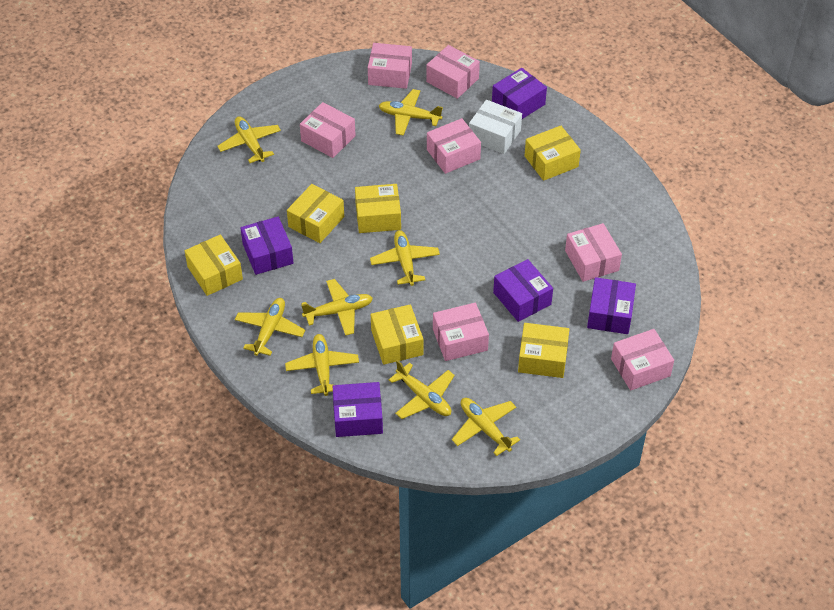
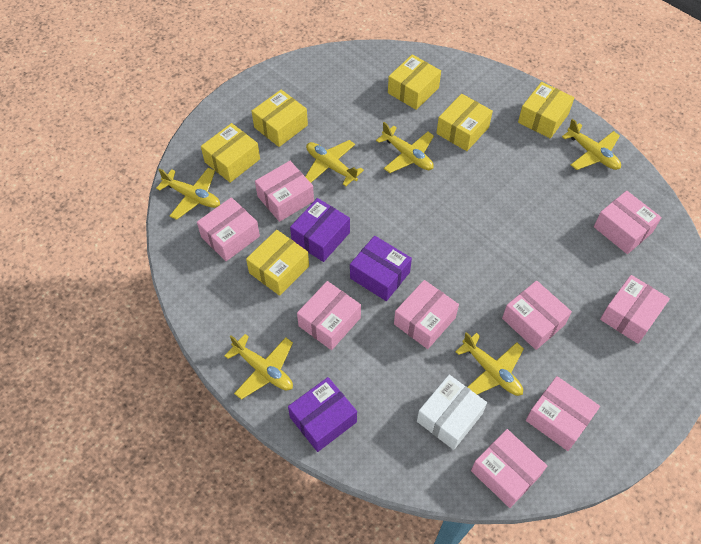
pink box: [300,102,356,158] [368,43,412,89] [426,45,480,99] [427,118,481,174] [433,303,489,361] [565,223,622,282] [611,329,674,391] = 7 -> [197,197,260,261] [255,161,314,222] [297,281,361,350] [394,280,459,349] [471,429,547,508] [502,281,572,350] [526,376,600,451] [594,191,662,254] [600,275,670,344] = 9
purple box: [240,217,293,275] [332,382,383,437] [492,68,547,119] [493,259,553,322] [587,277,636,334] = 5 -> [288,377,357,452] [290,198,350,262] [350,236,412,301] = 3
yellow plane: [217,116,281,163] [235,298,305,356] [285,334,359,396] [301,279,373,336] [370,230,440,286] [379,89,443,136] [389,360,455,419] [452,398,520,456] = 8 -> [156,168,220,220] [224,334,293,400] [305,140,364,186] [376,122,434,173] [455,332,524,396] [562,119,621,170] = 6

